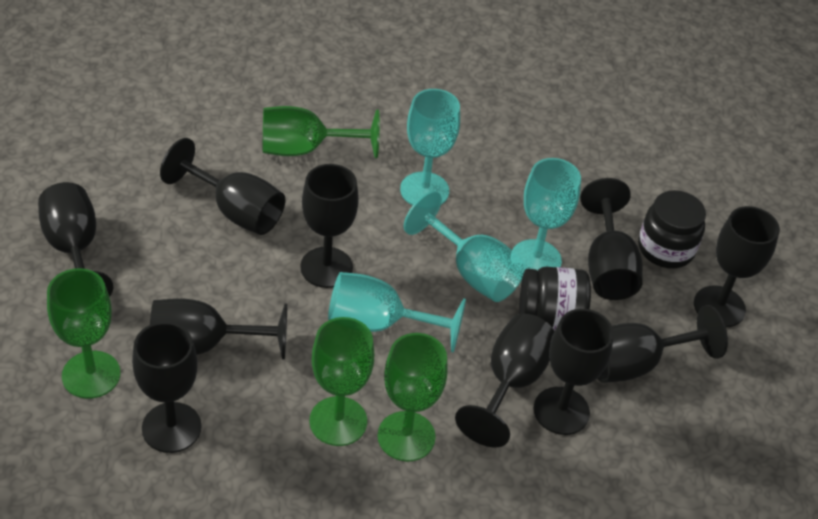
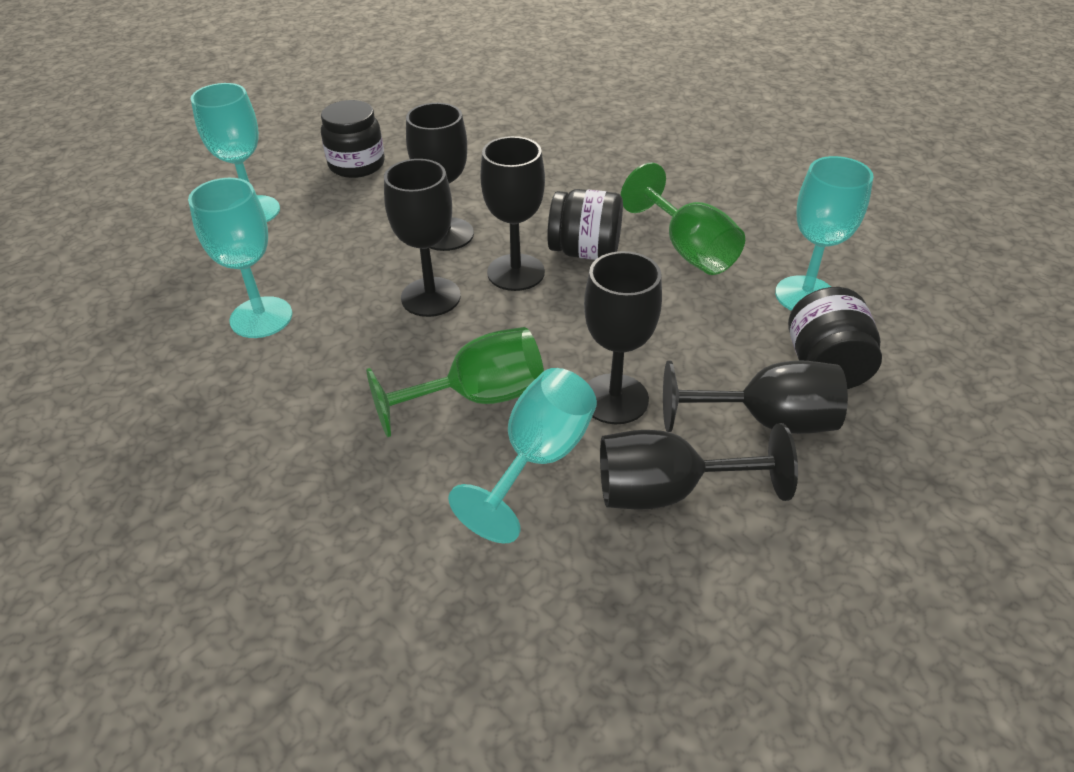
black goblet: [38,182,114,297] [132,322,201,453] [150,298,287,360] [160,138,285,235] [300,164,359,288] [455,313,554,447] [534,309,614,435] [580,178,643,300] [597,305,728,383] [694,206,780,327] = 10 -> [384,159,461,317] [406,103,474,251] [480,136,545,291] [584,251,662,424] [600,423,798,510] [663,360,848,434] = 6
black jar: [519,267,591,331] [638,190,706,268] = 2 -> [321,100,385,178] [547,189,623,260] [788,287,882,389] = 3
green goblet: [47,268,121,399] [263,106,380,158] [309,317,374,446] [378,333,448,461] = 4 -> [366,327,544,438] [621,163,745,275] = 2

